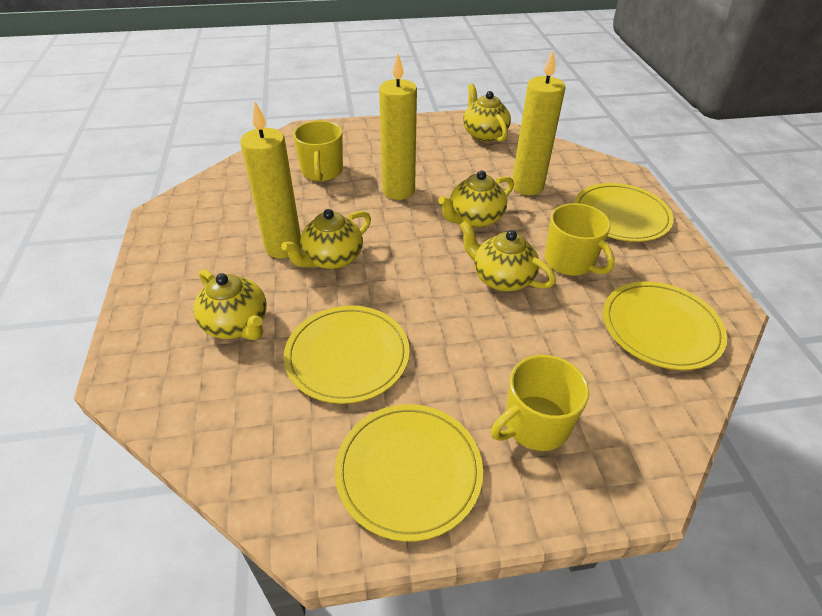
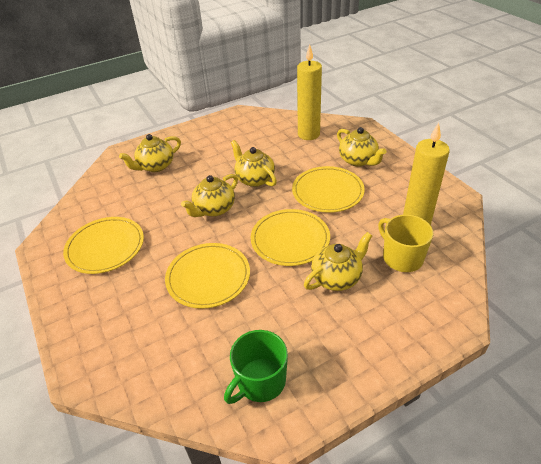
green mug: none = 0 -> [224,330,288,404] = 1
yellow candle: [240,102,301,258] [379,53,417,200] [512,50,565,195] = 3 -> [297,44,322,140] [403,123,450,225] = 2
yellow mug: [293,121,343,181] [491,355,589,451] [545,203,615,276] = 3 -> [378,214,433,272] = 1

